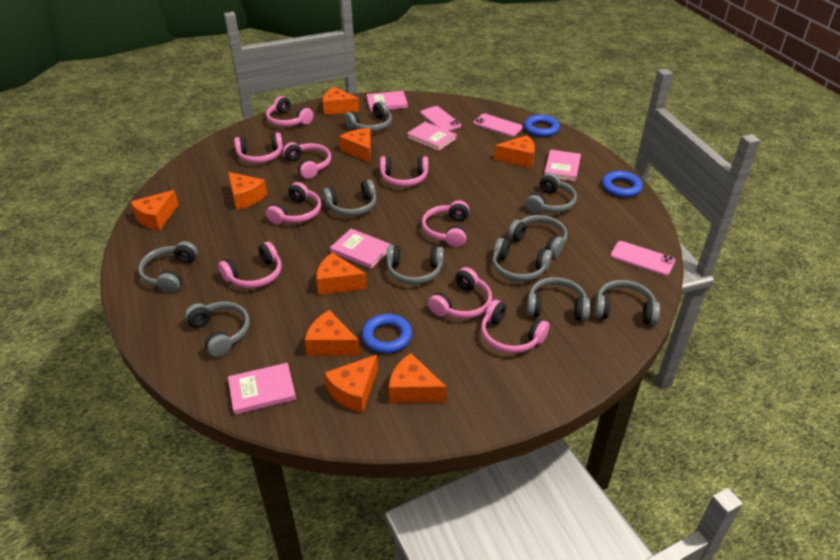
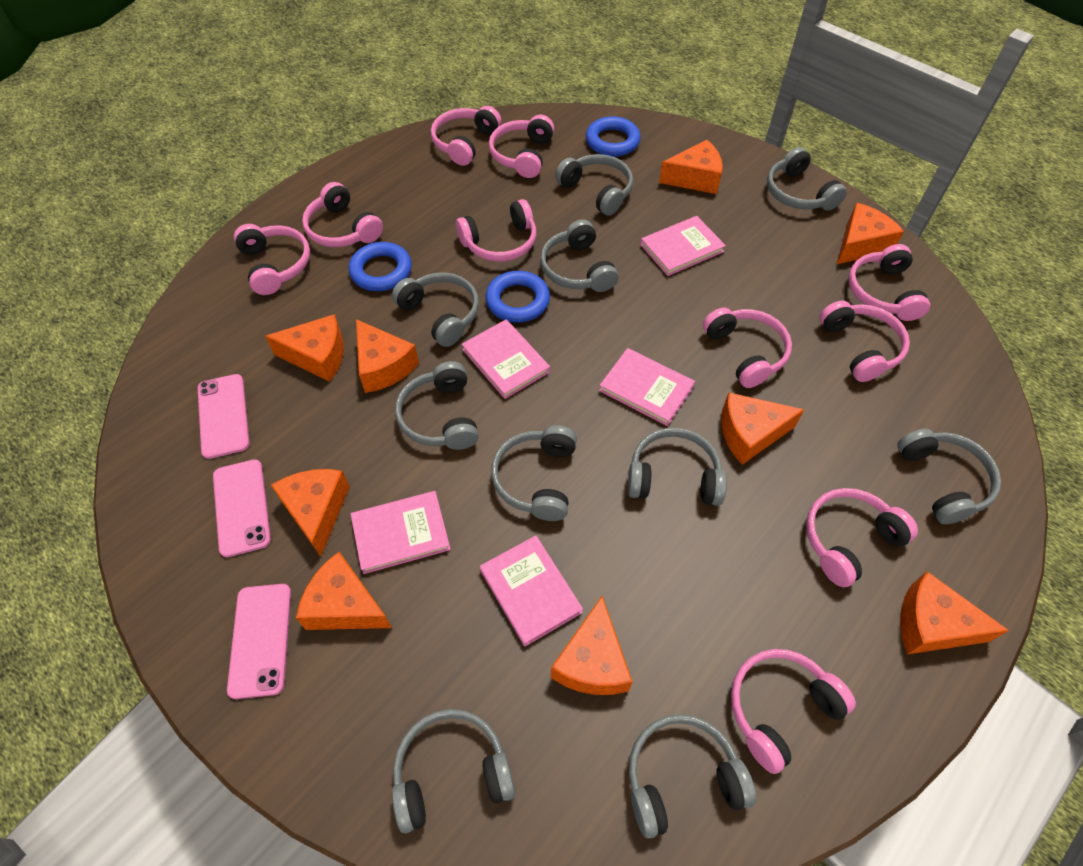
pink headphones: [218,242,282,288] [234,132,283,163] [266,96,313,126] [266,182,321,225] [283,142,331,179] [380,156,428,187] [422,200,469,247] [428,267,492,319] [481,300,550,353] = 9 -> [234,224,310,295] [302,182,383,247] [431,106,501,166] [456,199,536,262] [489,115,554,178] [703,308,792,388] [731,649,856,774] [806,488,918,587] [820,301,910,382] [848,244,930,321] = 10

